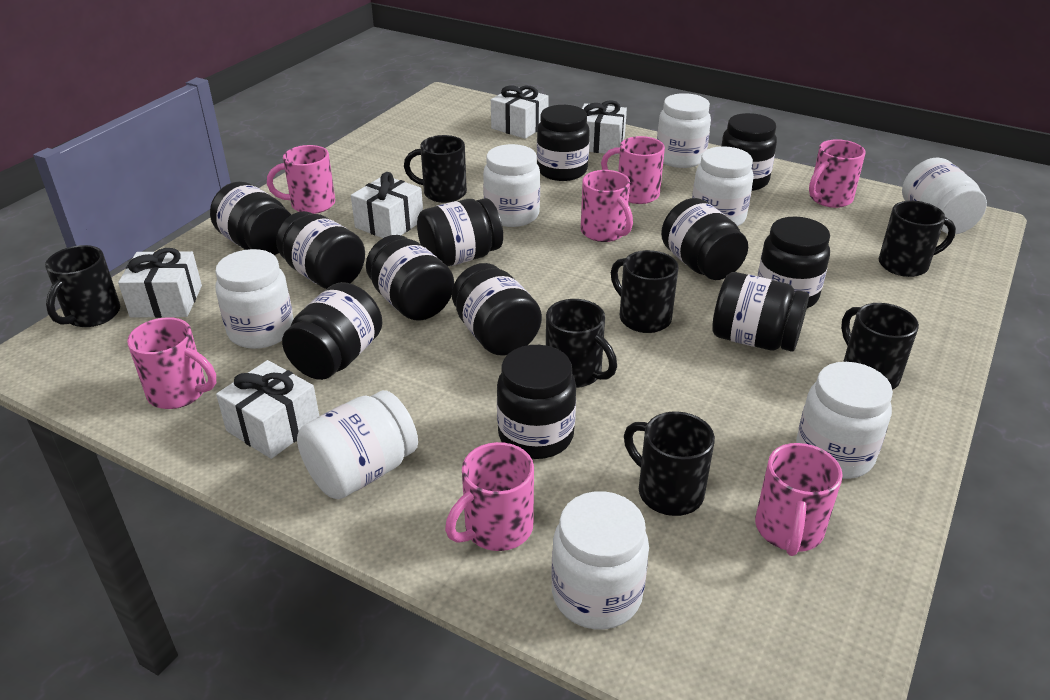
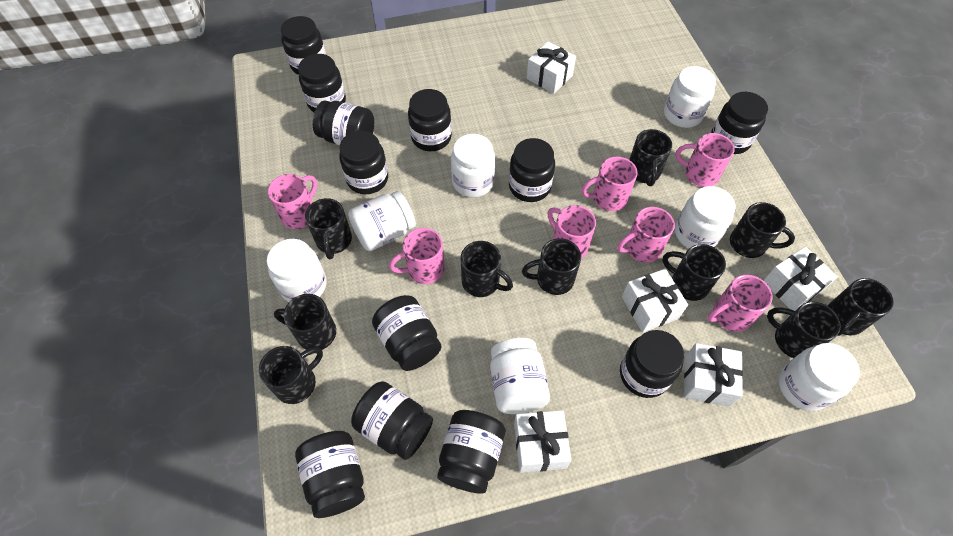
black mug: [45,245,120,327] [404,135,467,203] [546,299,617,388] [611,250,678,333] [624,411,715,516] [841,303,919,390] [879,201,956,277] = 7 -> [259,346,323,404] [274,294,336,350] [305,198,352,259] [461,241,513,297] [522,238,581,295] [629,129,672,186] [662,244,726,301] [730,202,795,258] [767,302,841,358] [827,278,894,336] = 10
white jar: [215,249,293,349] [297,390,418,499] [483,144,540,227] [551,491,649,629] [657,93,711,168] [692,146,754,226] [796,362,893,479] [902,157,987,234] = 8 -> [267,239,327,302] [348,191,416,251] [451,134,496,198] [490,338,550,414] [664,66,716,128] [675,186,736,248] [779,343,860,411] = 7

